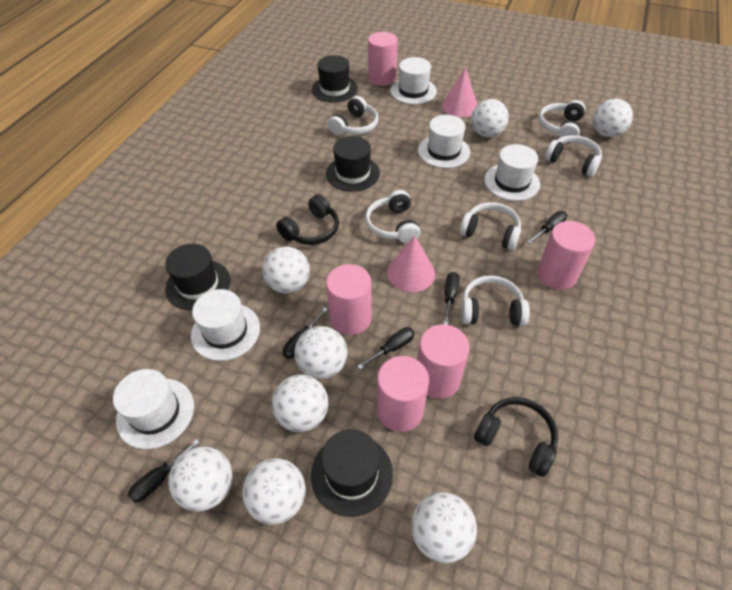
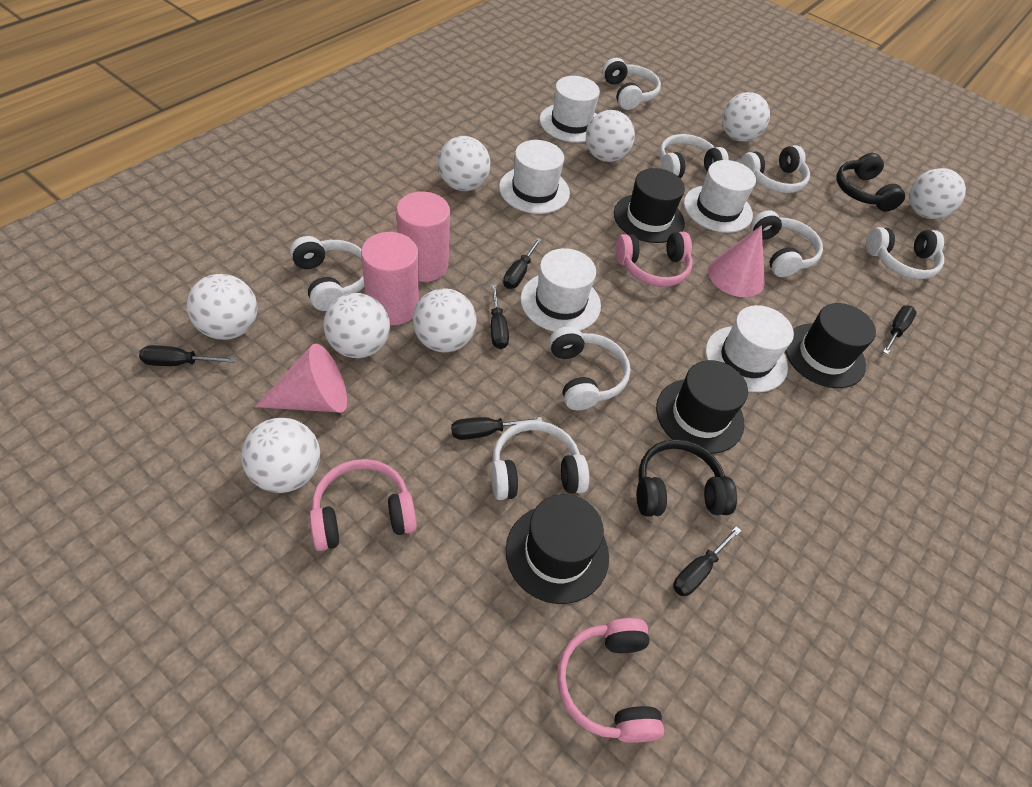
black screwdriver: [128,439,200,503] [283,307,328,359] [357,327,414,370] [444,272,459,325] [527,211,567,243] = 5 -> [139,345,236,366] [451,417,542,440] [491,284,509,349] [503,238,542,289] [673,526,741,596] [883,305,917,355] = 6
pink cylinder: [326,264,371,335] [368,32,398,86] [377,356,429,432] [418,324,470,399] [537,221,595,290] = 5 -> [361,232,419,325] [396,192,450,282] = 2
pink headphones: none = 0 -> [310,459,417,551] [557,618,664,743] [615,232,693,287] = 3
white headphones: [328,96,379,136] [365,190,421,243] [460,202,521,250] [461,275,530,326] [539,100,585,138] [545,135,602,177] = 6 -> [290,236,364,311] [491,421,589,500] [549,326,631,410] [603,58,661,110] [659,134,729,178] [740,145,810,193] [751,210,823,277] [866,227,944,279] = 8

